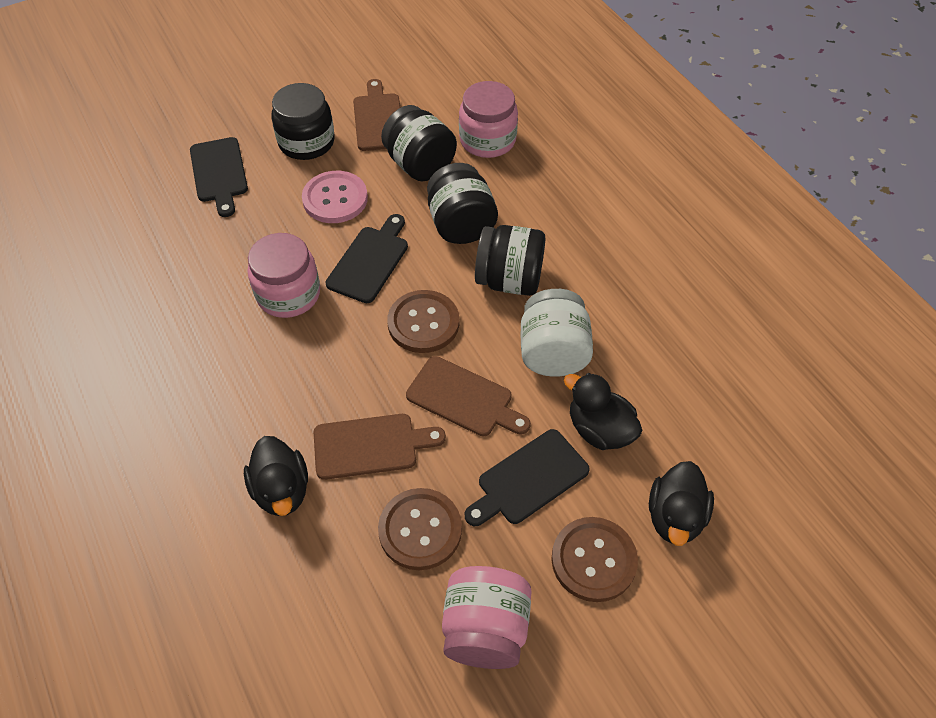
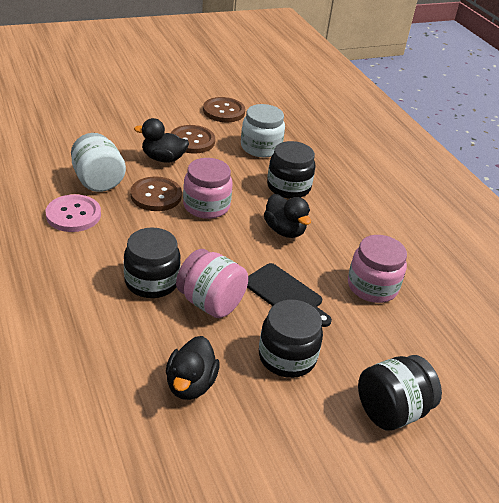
black cutting board: [190,137,248,217] [326,214,408,303] [465,429,590,526] = 3 -> [247,263,332,327] = 1
brown cutting board: [313,414,446,480] [353,79,400,151] [406,356,531,436] = 3 -> none = 0
white jar: [520,289,593,377] = 1 -> [71,133,126,192] [241,104,285,157] = 2

